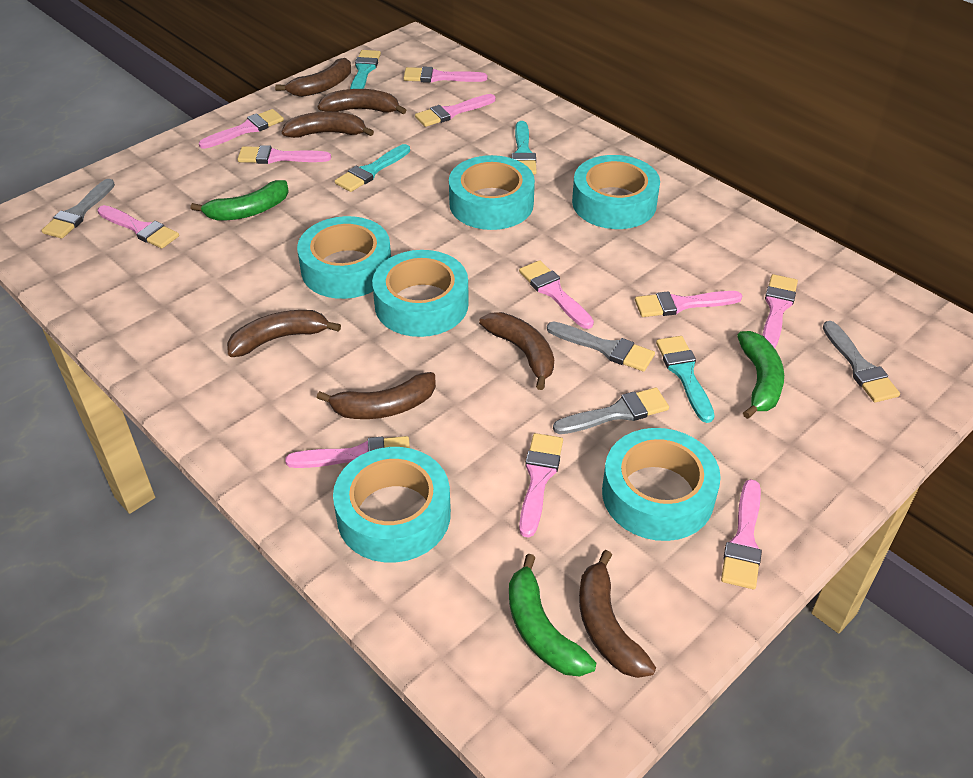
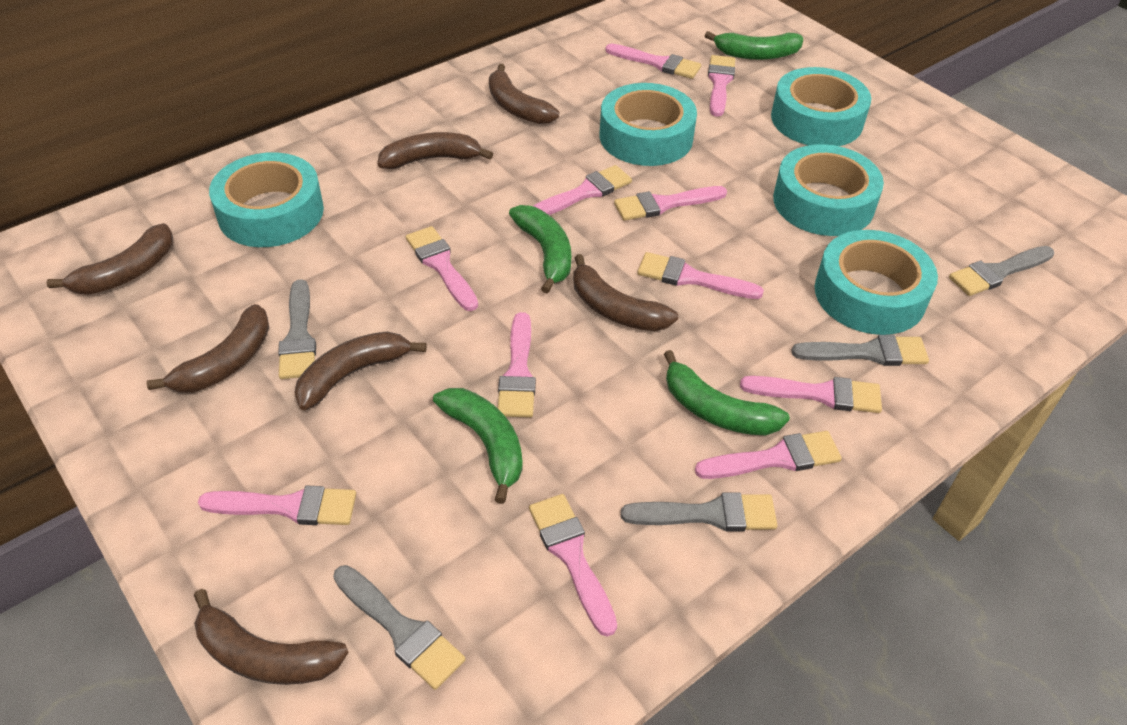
green banana: [191,180,289,221] [509,554,596,677] [737,331,784,419] = 3 -> [433,388,523,504] [509,205,571,293] [664,350,790,436] [705,31,803,60] = 4
grey brush: [42,179,115,239] [547,321,655,372] [553,387,669,434] [823,321,900,403] = 4 -> [278,279,316,379] [333,565,466,690] [621,492,777,531] [791,335,929,366] [949,246,1054,296] = 5
turquoise brush: [335,144,410,192] [350,50,381,89] [512,121,537,174] [656,336,714,423] = 4 -> none = 0
turquoise tape: [297,216,391,299] [333,447,451,563] [372,250,469,337] [449,155,535,230] [572,155,660,229] [602,428,721,541] = 6 -> [209,152,324,247] [600,83,697,166] [771,67,871,146] [773,144,884,236] [815,230,938,335] = 5

